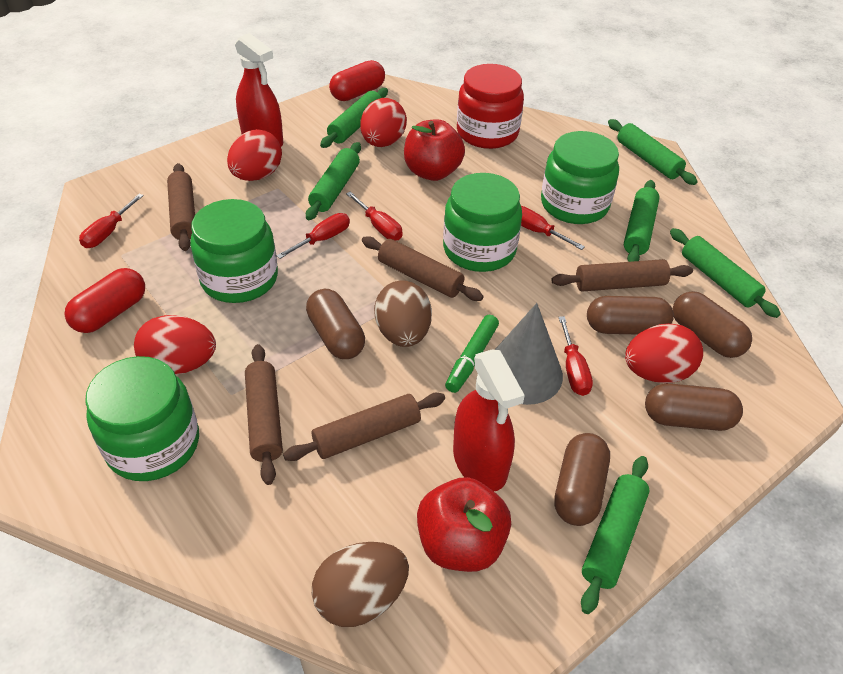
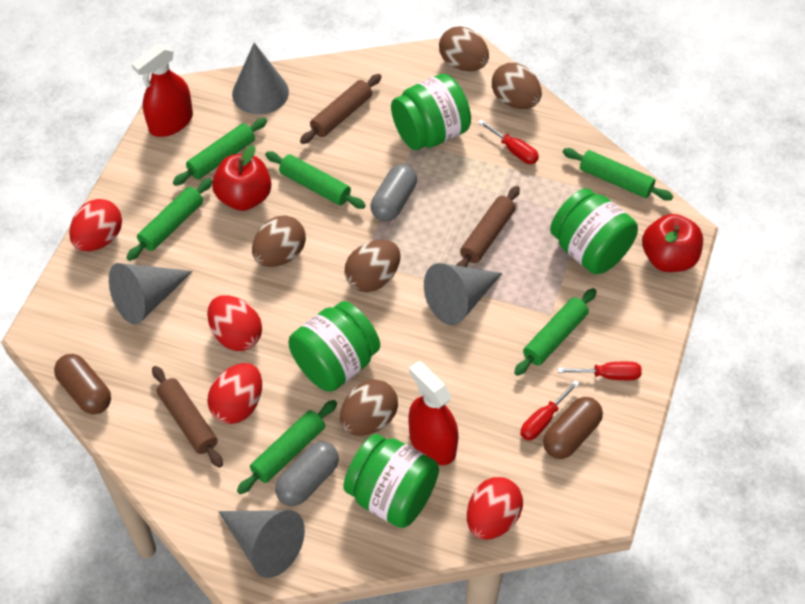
brown capsule: [306,289,365,359] [554,433,610,526] [587,296,674,335] [645,383,743,431] [672,291,752,358] = 5 -> [54,354,111,414] [543,397,603,459] = 2
brown egg: [312,542,409,627] [374,280,432,347] = 2 -> [252,215,306,267] [340,379,398,436] [344,240,401,292] [439,26,489,71] [492,63,542,109] = 5
brown rolling pin: [167,163,195,251] [245,344,283,485] [283,393,445,461] [362,236,483,301] [552,259,693,292] = 5 -> [152,366,223,468] [300,74,381,144] [456,186,520,267] = 3
green marker: [445,315,499,393] = 1 -> none = 0
grey capsule: none = 0 -> [275,441,339,506] [371,164,417,221] = 2
grey cone: [495,303,563,405] = 1 -> [109,263,193,325] [218,510,305,578] [232,43,289,115] [424,263,502,325] = 4
red capsule: [64,268,145,333] [329,60,385,101] = 2 -> none = 0
red jar: [457,64,524,149] = 1 -> none = 0
red screwdriver: [79,194,144,248] [276,213,350,259] [346,191,402,241] [521,206,585,250] [558,316,593,396] = 5 -> [478,120,539,164] [520,380,580,440] [558,362,642,380] = 3

